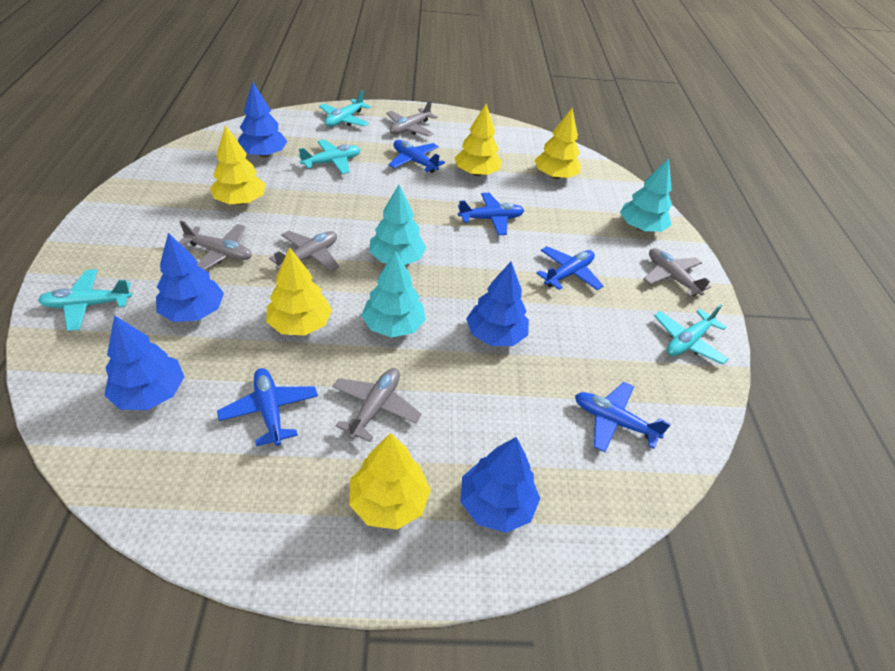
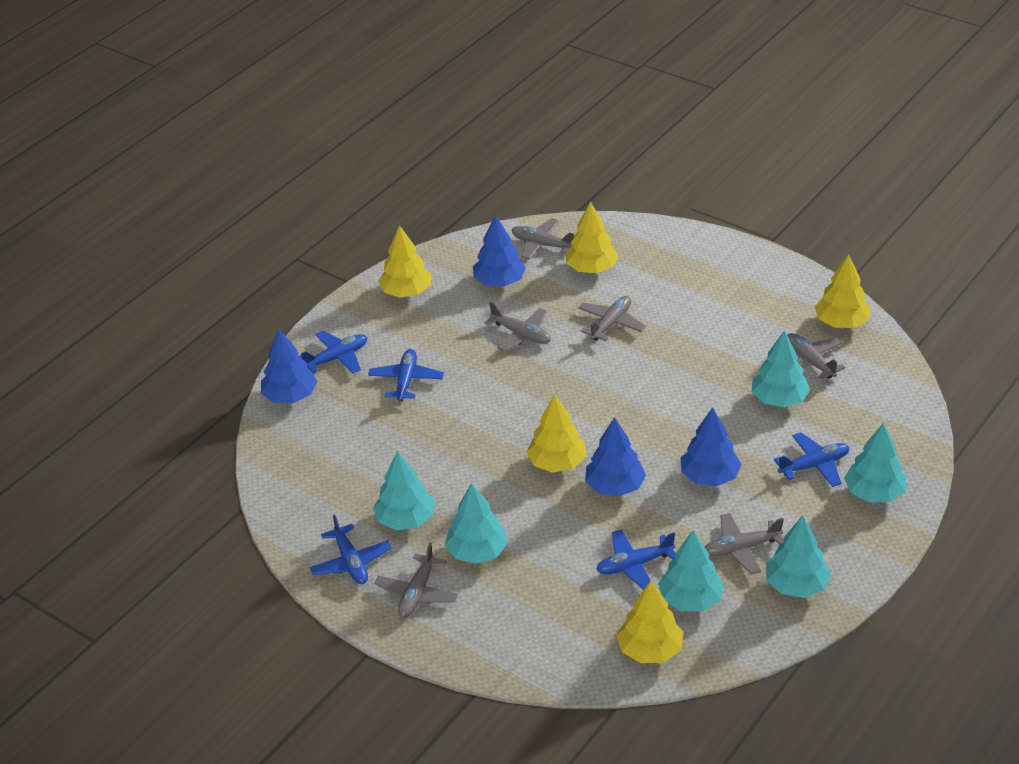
blue tree: [104,315,184,410] [156,233,224,322] [238,82,288,157] [460,437,540,533] [466,262,529,346] = 5 -> [261,329,318,403] [473,215,526,286] [585,417,646,496] [681,407,742,486] = 4
grey plane: [179,220,252,270] [269,230,339,271] [332,368,422,442] [386,100,437,136] [644,248,711,297] = 5 -> [375,543,458,618] [484,302,551,352] [512,218,574,260] [578,296,646,341] [705,513,784,575] [787,333,846,380] = 6
turquoise plane: [38,269,132,331] [298,140,361,174] [319,90,371,127] [654,304,728,365] = 4 -> none = 0
turquoise tree: [361,250,426,338] [369,185,426,265] [620,158,672,232] = 3 -> [373,451,434,530] [445,483,508,564] [658,530,724,611] [752,330,810,407] [766,515,831,598] [844,424,907,502] = 6

